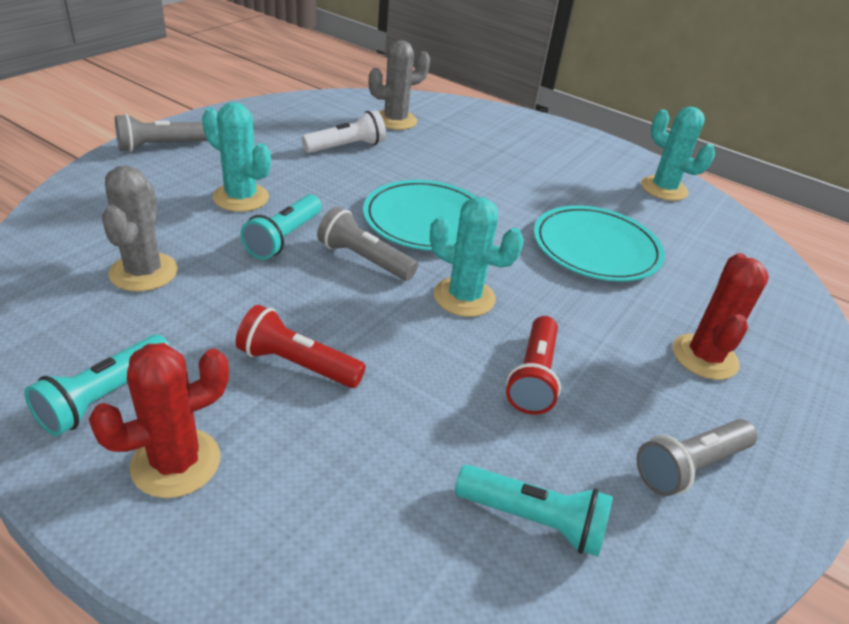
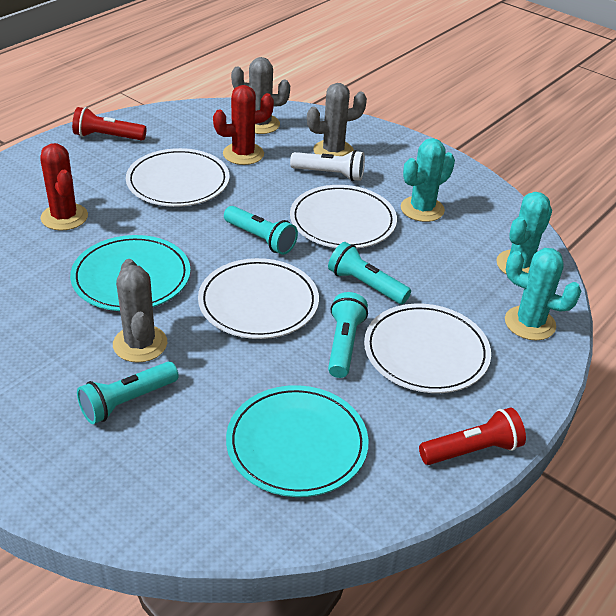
grey cactus: [102,165,178,292] [368,40,430,130] = 2 -> [113,259,167,363] [231,57,290,134] [307,83,367,156] = 3
grey flashlight: [115,114,207,152] [317,207,418,281] [636,419,757,496] = 3 -> none = 0
turquoise flashlight: [24,335,170,436] [240,194,322,259] [455,465,613,557] = 3 -> [77,362,179,424] [224,206,298,255] [328,242,411,304] [328,292,368,378] = 4
white plate: none = 0 -> [126,148,230,207] [198,258,319,339] [290,185,397,249] [364,303,491,393] = 4

